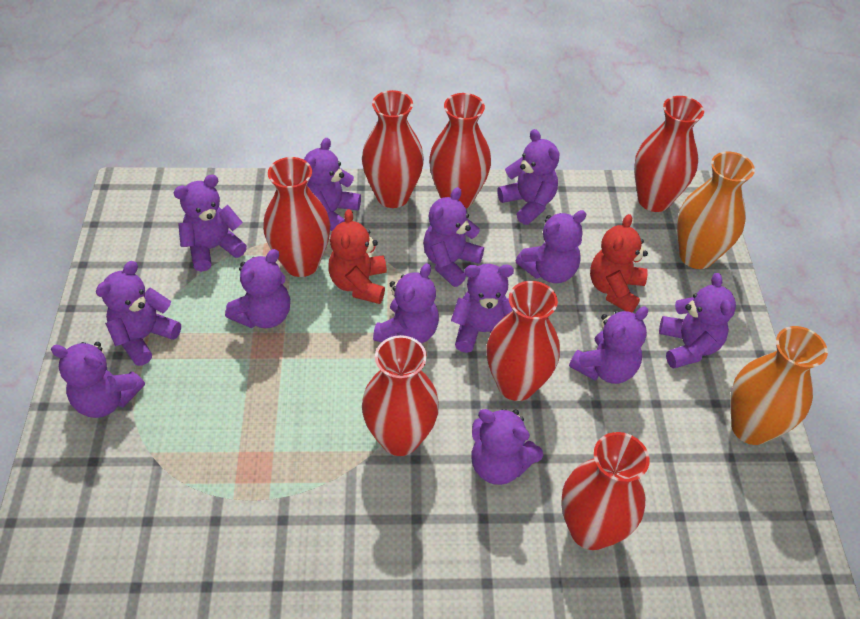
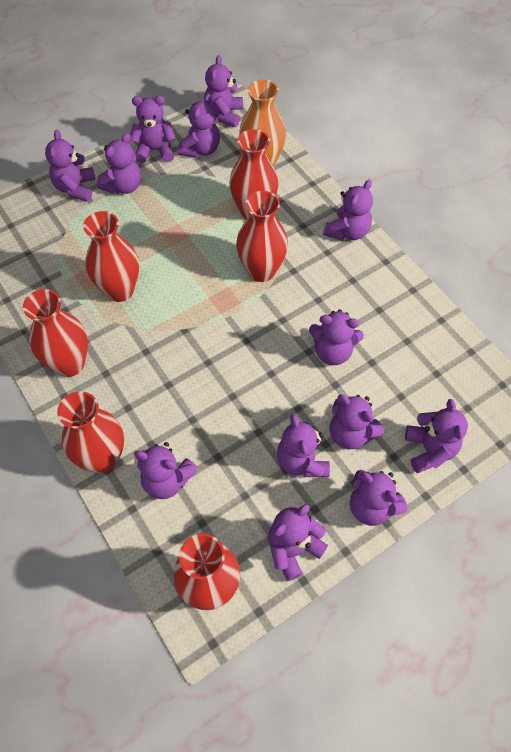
orange vase: [677,151,755,269] [730,326,828,445] = 2 -> [239,79,286,166] = 1
red teddy bear: [328,209,387,304] [590,214,648,312] = 2 -> none = 0
red vase: [263,157,330,277] [362,90,424,208] [362,335,439,456] [429,93,491,209] [487,281,560,401] [561,432,650,550] [634,96,704,212] = 7 -> [23,289,88,377] [57,391,124,473] [83,211,139,302] [173,534,240,610] [229,129,279,220] [236,191,288,282] = 6

